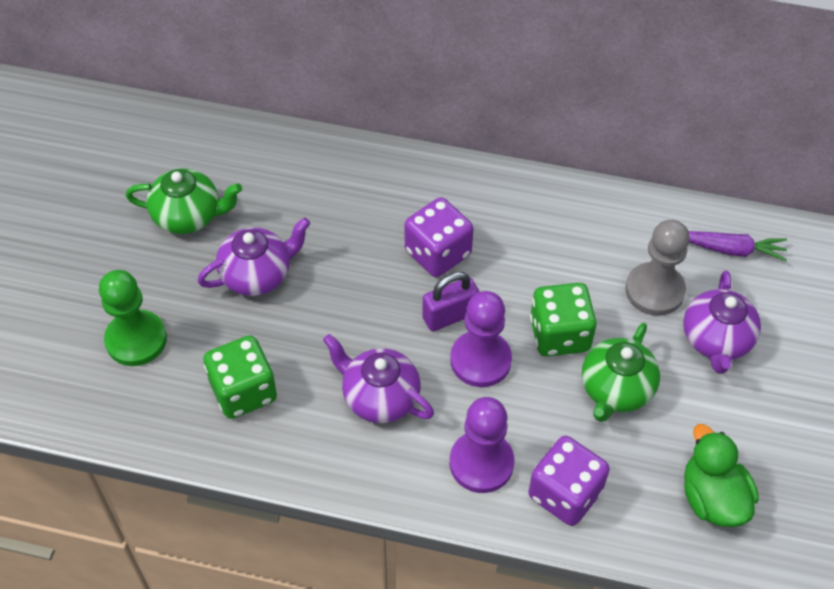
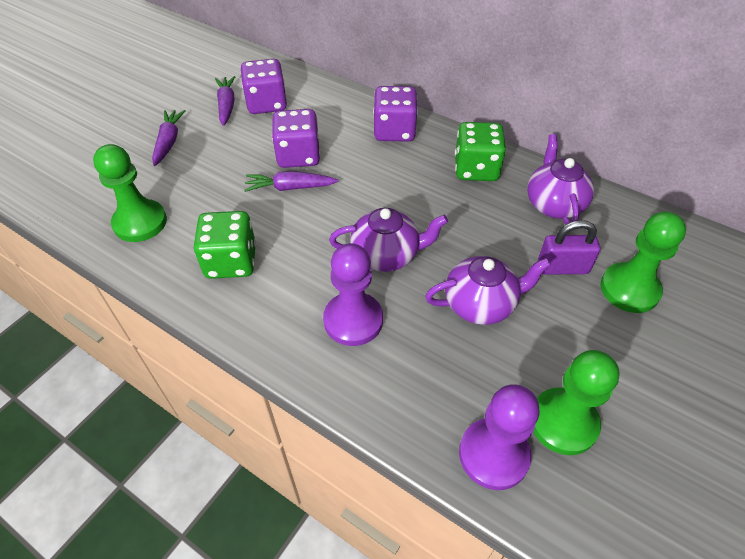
green duck: [684,424,759,527] = 1 -> none = 0
green pawn: [99,270,167,366] = 1 -> [93,144,167,242] [533,350,620,455] [601,212,686,313] = 3
green teapot: [126,169,242,234] [582,323,660,422] = 2 -> none = 0
grey pawn: [625,220,690,316] = 1 -> none = 0
purple carrot: [689,231,787,262] = 1 -> [152,110,185,166] [215,76,235,126] [244,171,338,192] = 3
purple dice: [405,197,474,277] [528,436,610,526] = 2 -> [241,59,287,114] [272,109,320,168] [373,86,418,142] = 3

